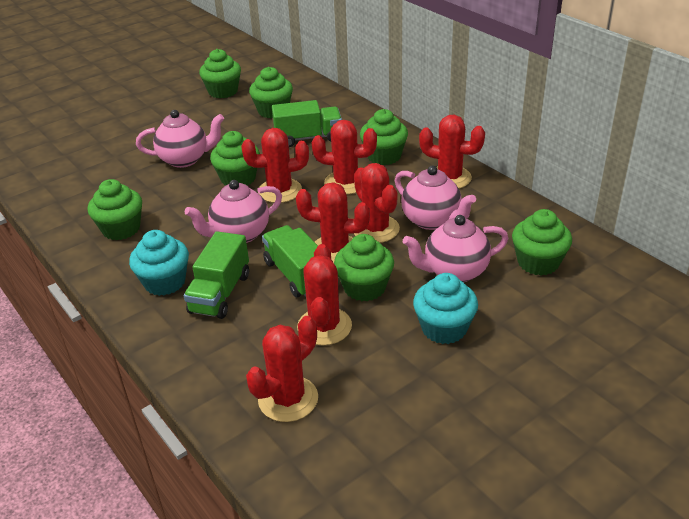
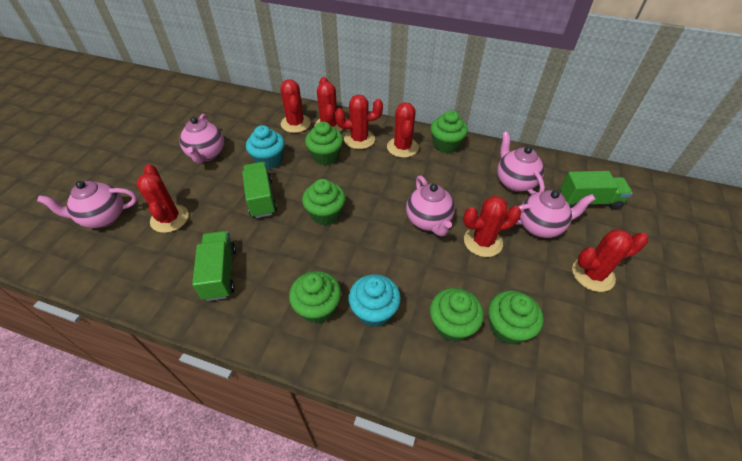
green cupcake: [88,179,142,240] [199,49,241,98] [210,131,260,186] [249,67,293,118] [334,234,394,301] [360,109,408,165] [512,209,572,275] = 7 -> [289,271,341,323] [302,179,346,225] [305,122,343,165] [430,288,484,342] [431,110,468,153] [488,290,544,345] = 6
pink teapot: [136,110,224,168] [185,180,282,243] [395,166,476,230] [403,215,509,282] = 4 -> [37,181,137,228] [179,114,224,164] [406,176,455,236] [497,132,545,195] [516,190,596,238] = 5

